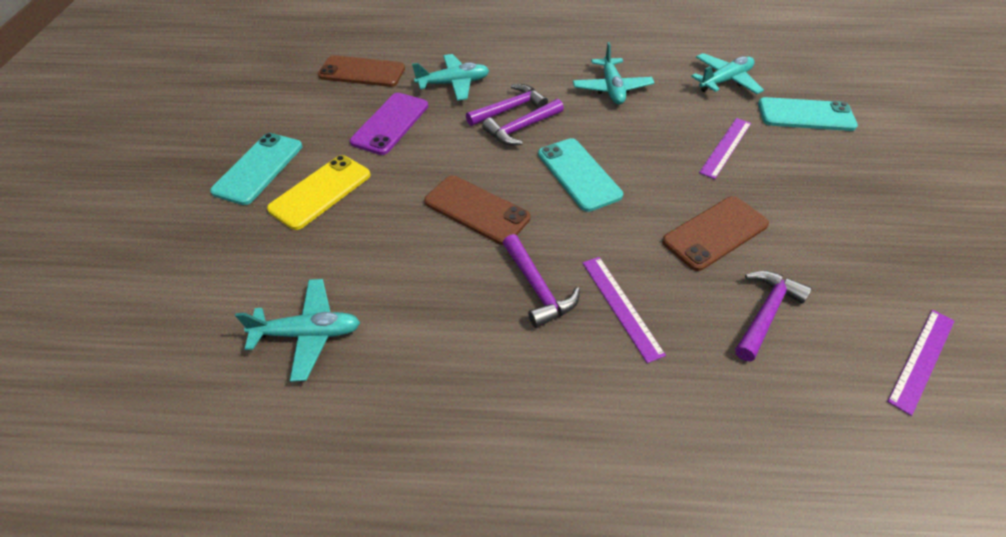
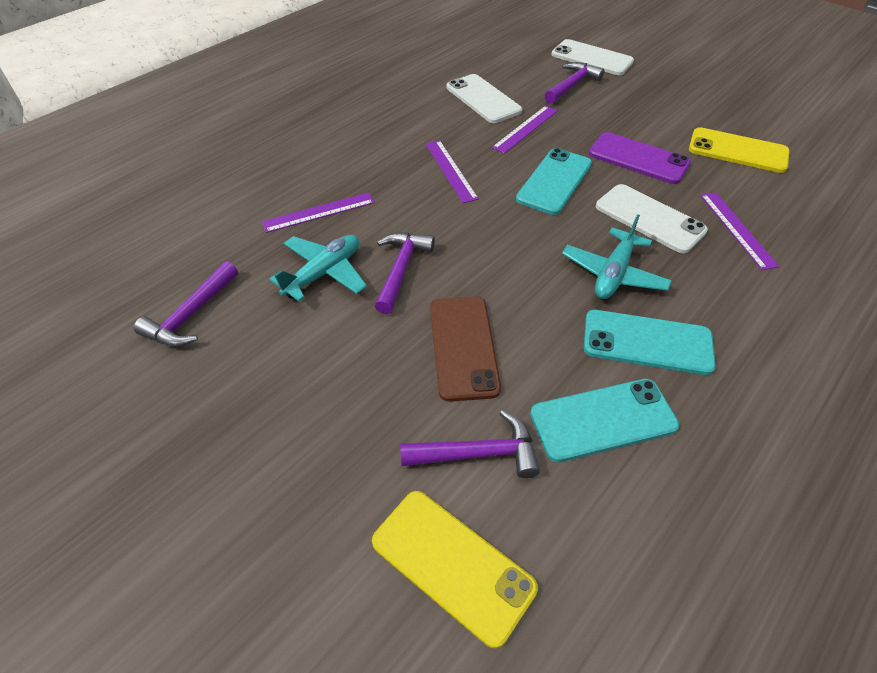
brown phone: [318,55,405,87] [424,176,530,245] [662,196,769,271] = 3 -> [430,296,501,402] = 1
purple ruler: [583,257,666,363] [699,118,751,179] [887,310,954,416] = 3 -> [262,192,375,233] [425,140,479,203] [492,106,558,154] [700,192,779,270] = 4
turquoise plane: [235,279,360,382] [412,54,489,101] [573,42,654,104] [691,53,764,94] = 4 -> [269,235,367,302] [562,214,672,299] = 2
white phone: none = 0 -> [446,74,522,123] [552,39,634,75] [596,184,708,253] = 3
yellow phone: [267,155,371,230] = 1 -> [372,491,538,648] [689,127,790,173] = 2

